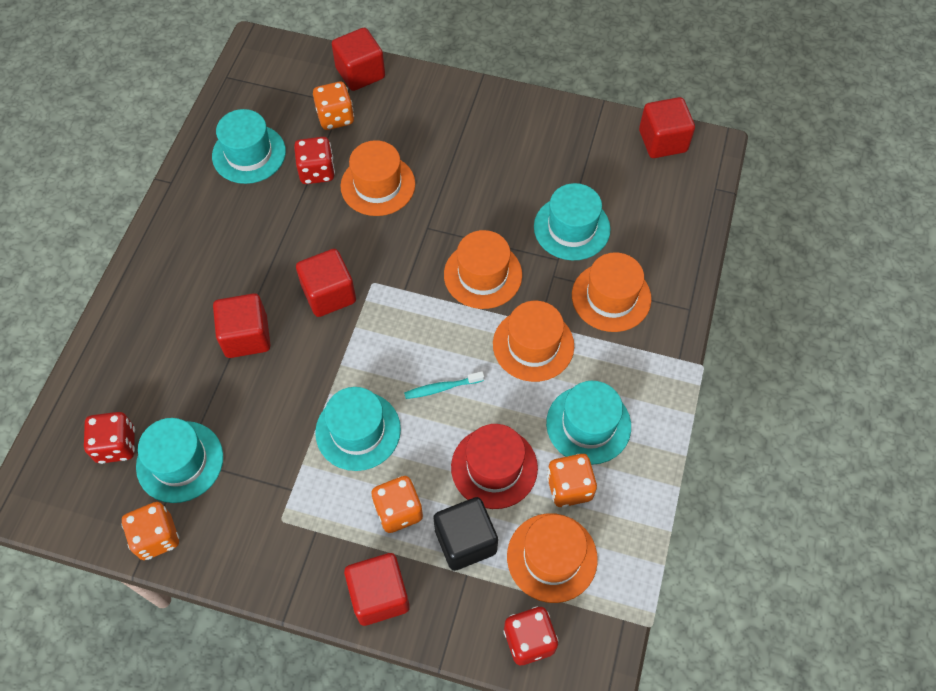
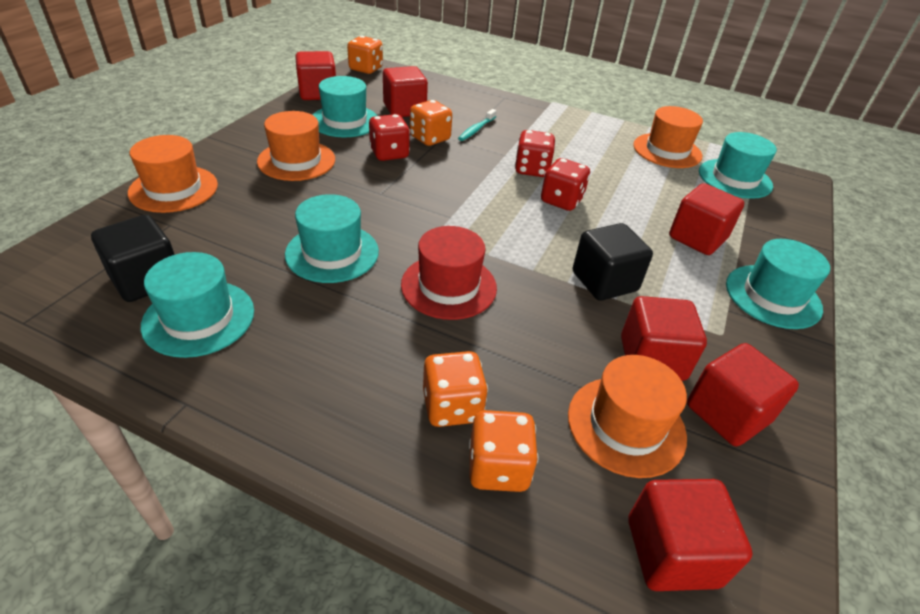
black cube: [433,497,498,571] = 1 -> [91,215,175,302] [573,223,653,301] = 2
orange hat: [340,140,415,216] [444,230,522,309] [493,301,574,382] [507,513,598,603] [572,252,651,332] = 5 -> [128,135,218,213] [257,111,335,181] [568,355,687,478] [633,106,703,168] = 4
red cube: [213,293,270,358] [296,249,356,317] [332,28,385,91] [344,553,410,626] [639,97,695,158] = 5 -> [295,51,336,100] [383,66,428,117] [621,296,707,381] [628,479,752,591] [669,183,744,255] [687,343,799,446] = 6

